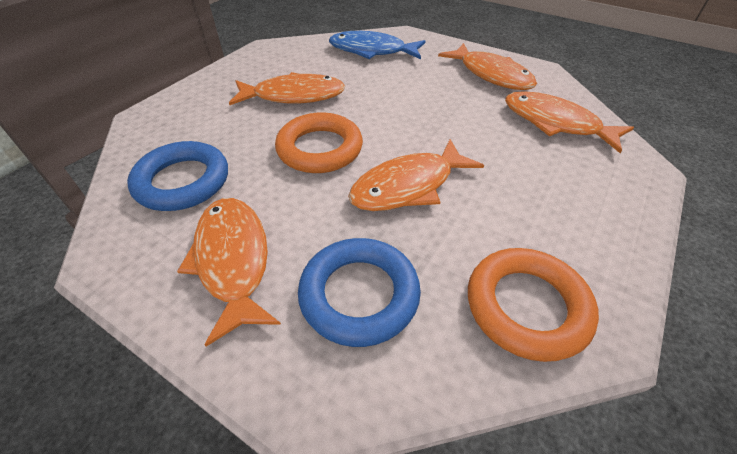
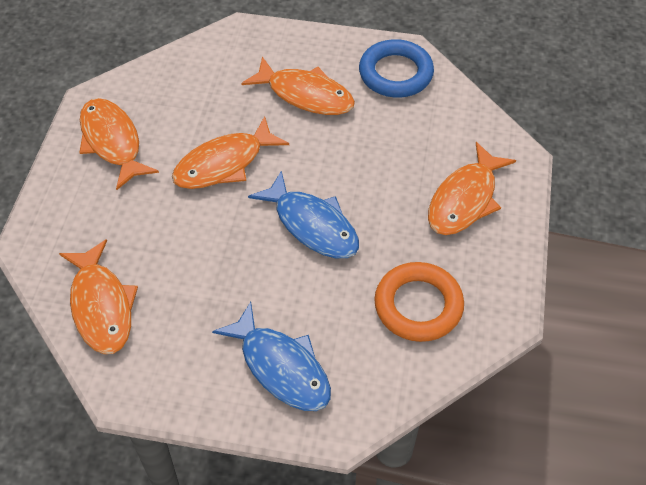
blue fish: [329,31,425,59] = 1 -> [212,302,331,411] [248,170,359,258] = 2
blue ring: [127,141,228,211] [298,238,421,347] = 2 -> [359,39,434,98] = 1
orange ring: [275,112,363,173] [468,248,599,362] = 2 -> [374,262,464,342] = 1

